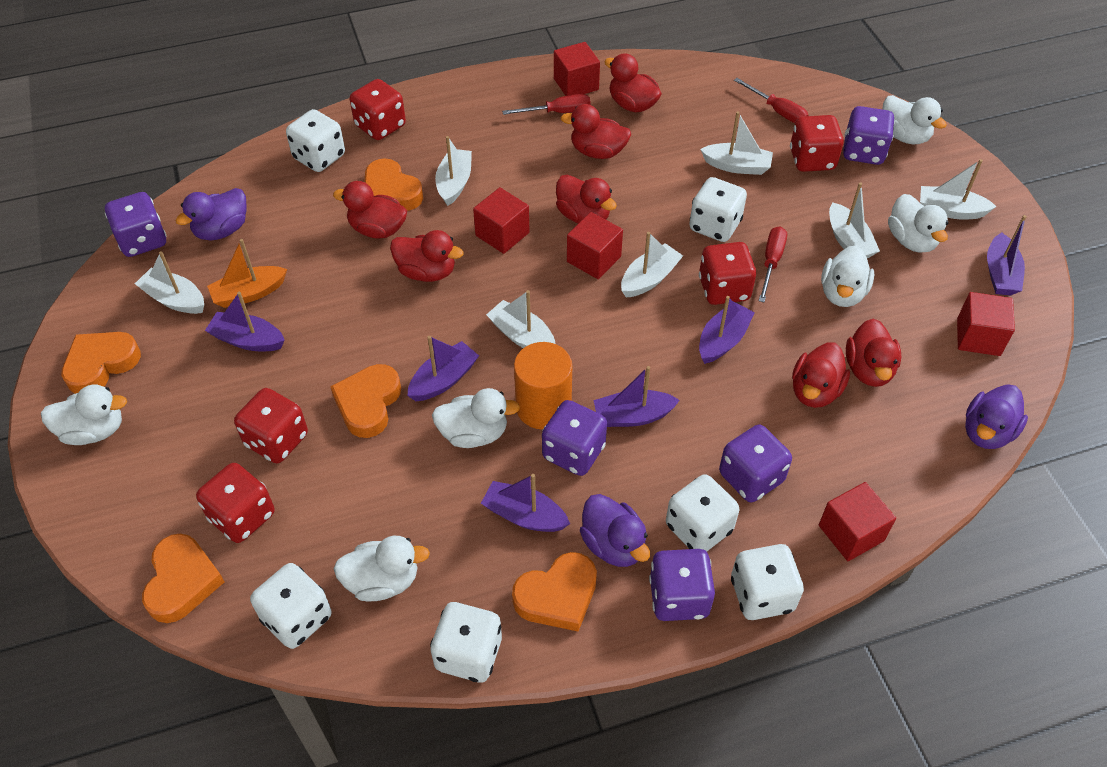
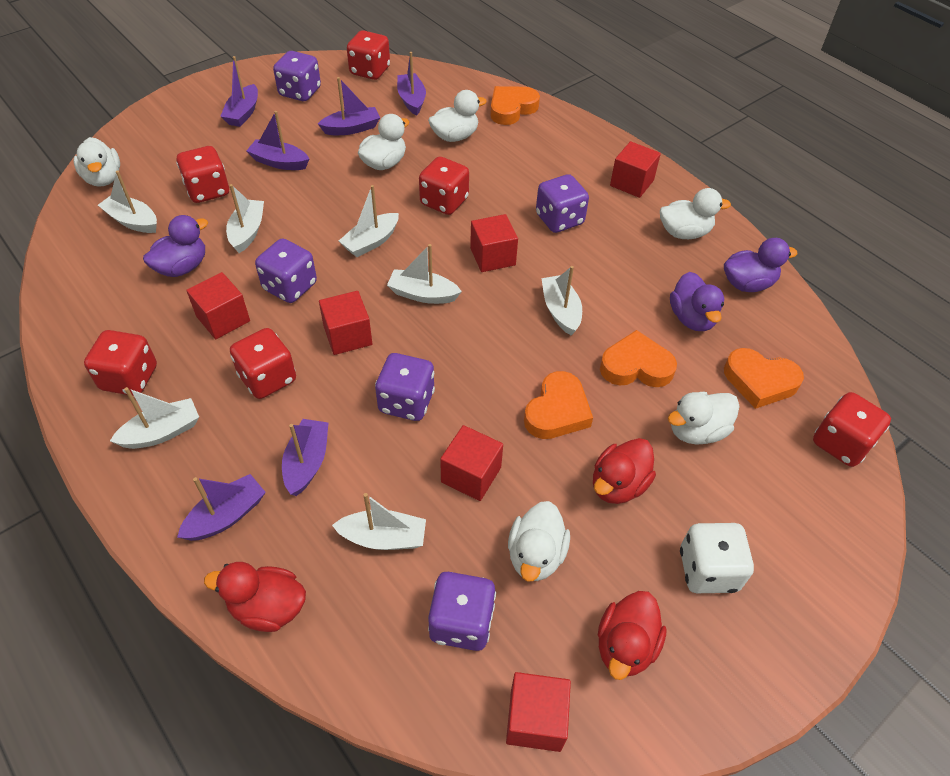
orange boat: [207,239,287,308] = 1 -> none = 0
orange cylinder: [514,342,572,430] = 1 -> none = 0
orange heart: [61,332,141,394] [142,534,224,623] [330,364,401,438] [364,158,423,211] [512,552,597,632] = 5 -> [490,86,540,125] [524,371,593,439] [600,330,677,387] [724,348,804,409] = 4
red cube: [473,187,530,254] [554,42,600,96] [567,212,623,279] [819,482,896,561] [957,292,1015,356] = 5 -> [186,272,250,339] [319,291,372,355] [440,425,503,501] [470,214,518,272] [506,672,571,752] [610,141,661,198] = 6
red dice: [196,463,274,543] [234,388,308,464] [350,79,406,140] [699,242,756,305] [790,115,844,172] = 5 -> [84,330,157,396] [176,146,229,203] [230,328,296,399] [347,30,390,80] [419,157,469,215] [813,392,891,467] = 6
red duck: [333,181,407,238] [390,230,464,282] [556,175,617,224] [561,104,631,159] [604,53,662,112] [792,342,850,408] [846,318,901,387] = 7 -> [204,562,306,632] [593,438,656,504] [598,591,667,680] = 3
red screwdriver: [502,94,591,115] [734,78,809,123] [759,226,787,302] = 3 -> none = 0
white dice: [250,563,331,649] [286,109,345,172] [430,602,502,683] [666,474,739,551] [689,177,747,242] [731,544,804,620] = 6 -> [680,523,754,593] = 1

